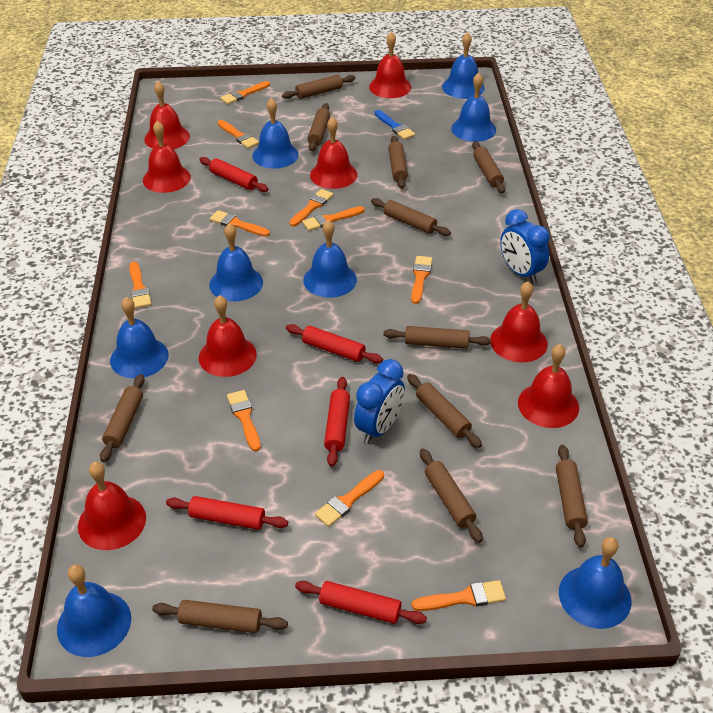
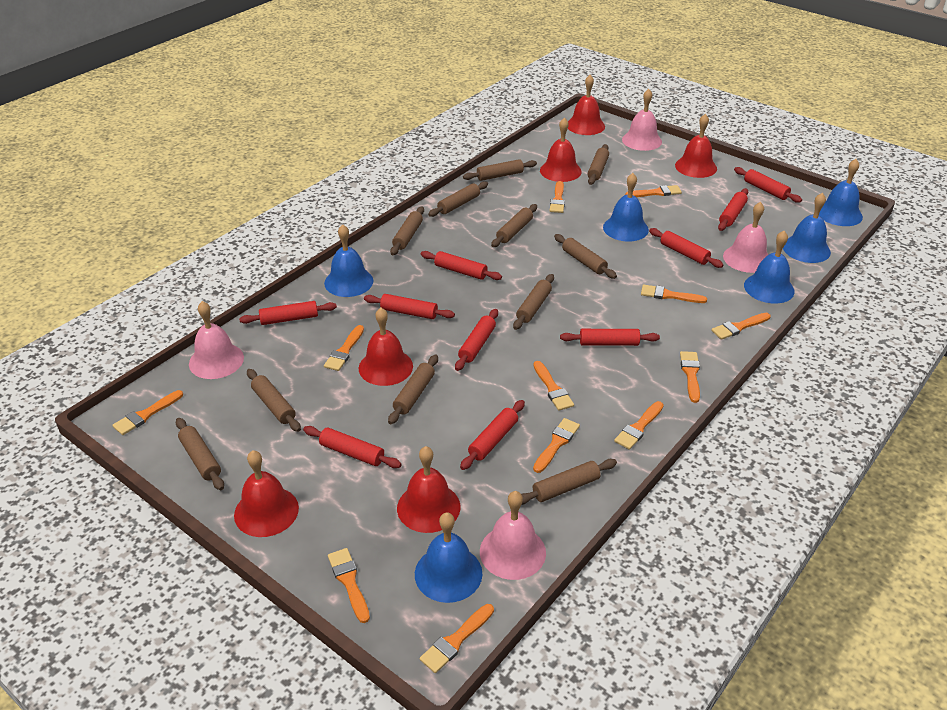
blue bell: [57,565,131,657] [110,297,169,378] [209,223,263,301] [252,98,299,169] [303,220,357,298] [442,32,485,99] [451,73,496,142] [559,537,631,629] = 8 -> [324,224,374,297] [415,513,482,603] [603,173,649,242] [744,231,795,303] [783,193,831,263] [819,159,863,226] = 6
blue brush: [374,110,415,140] = 1 -> none = 0
blue clock: [354,359,405,444] [500,209,550,283] = 2 -> none = 0
orange brush: [129,262,152,308] [210,210,270,236] [218,120,259,149] [220,81,270,104] [227,390,261,452] [289,189,334,227] [302,206,365,231] [315,470,384,527] [411,256,433,304] [412,580,506,611] = 10 -> [112,390,183,435] [324,325,364,371] [328,548,370,623] [420,604,494,673] [533,361,574,411] [533,418,580,473] [550,181,565,213] [614,401,664,450] [625,185,682,197] [641,285,707,303] [680,351,700,403] [711,313,771,340] = 12
pink bell: none = 0 -> [189,301,244,379] [480,491,546,580] [622,89,662,151] [723,202,768,273] = 4
red bell: [78,462,146,550] [143,121,191,193] [144,81,190,149] [199,295,257,377] [310,117,357,189] [369,32,411,98] [490,281,548,362] [518,344,579,428] = 8 -> [234,450,299,537] [359,308,413,386] [397,446,460,533] [540,117,582,182] [568,75,605,135] [675,114,717,178] = 6
red rolling pin: [166,496,288,530] [199,157,268,192] [286,324,383,364] [295,581,427,624] [324,377,350,467] = 5 -> [239,301,337,325] [303,426,402,468] [364,294,455,319] [421,251,502,280] [455,309,498,371] [460,400,525,470] [560,329,660,346] [649,228,723,268] [718,188,748,231] [734,167,802,203] = 10

